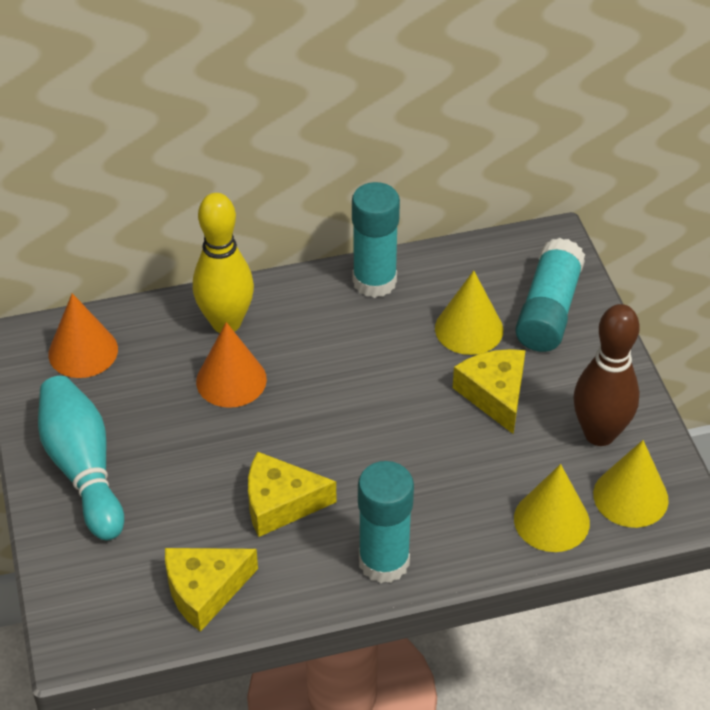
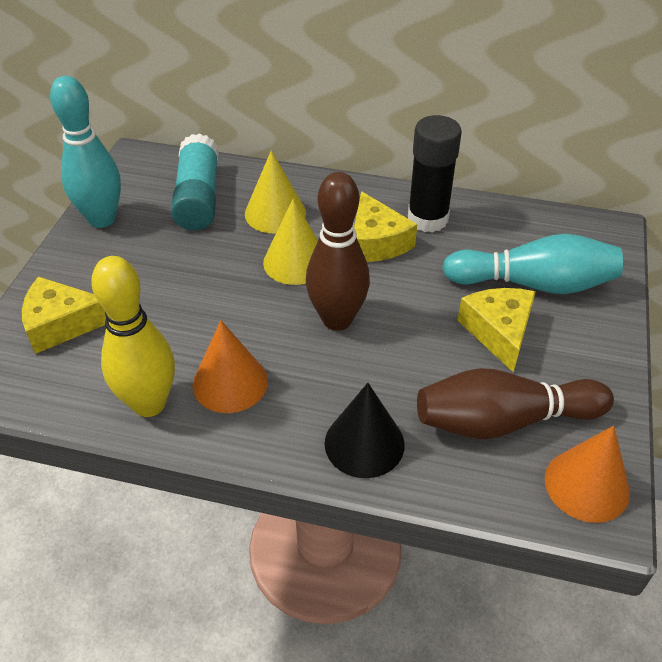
black cone: none = 0 -> [325,383,405,478] = 1
black glue stick: none = 0 -> [408,115,462,233] = 1
brown bowling pin: [573,304,640,446] = 1 -> [306,172,370,331] [417,368,614,439] = 2
turquoise bowling pin: [38,376,124,540] = 1 -> [50,76,121,228] [442,234,623,294] = 2
turquoise glue stick: [352,182,400,298] [358,461,414,583] [515,238,585,352] = 3 -> [171,133,219,230] = 1
yellow cone: [435,271,503,355] [514,464,590,552] [593,440,669,528] = 3 -> [245,150,306,233] [263,199,318,285] = 2

